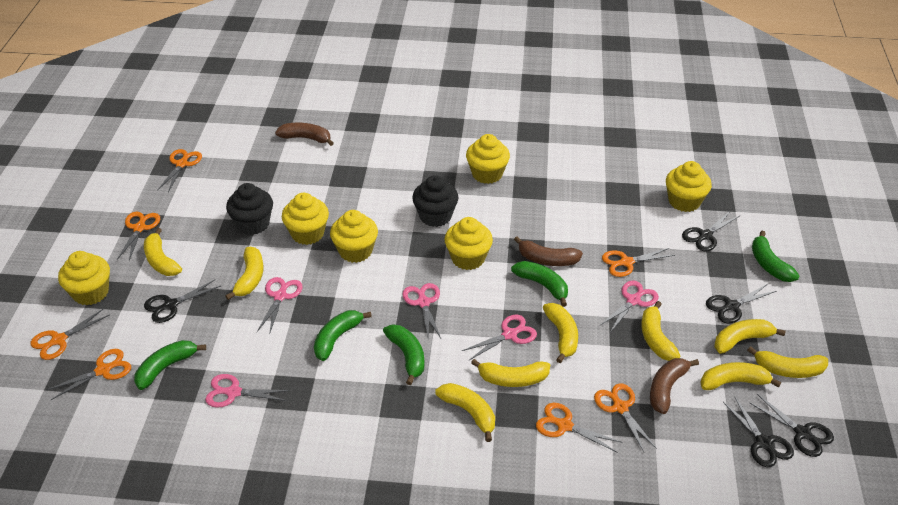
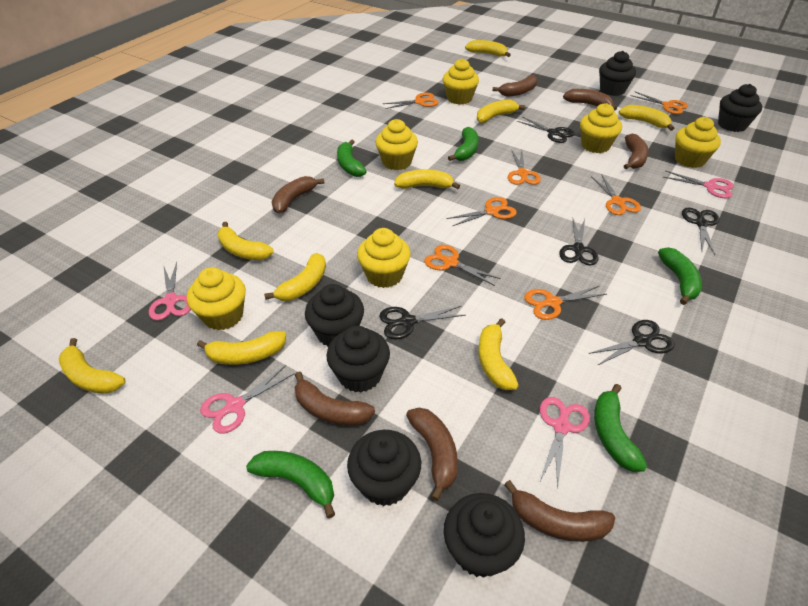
black cupcake: [226,183,273,235] [412,175,458,227] = 2 -> [305,284,364,347] [326,326,390,393] [347,430,421,506] [444,493,525,578] [599,51,636,96] [718,84,762,132] = 6
brown banana: [275,123,334,146] [514,236,583,266] [650,358,699,414] = 3 -> [272,176,324,214] [295,371,375,426] [406,408,458,501] [493,75,537,97] [504,480,615,542] [563,89,617,110] [624,134,649,169] = 7
pink scissors: [205,374,291,408] [257,277,303,335] [402,283,441,339] [462,315,537,360] [599,280,659,333] = 5 -> [149,262,191,320] [200,365,295,433] [540,397,590,489] [663,171,734,198] = 4

